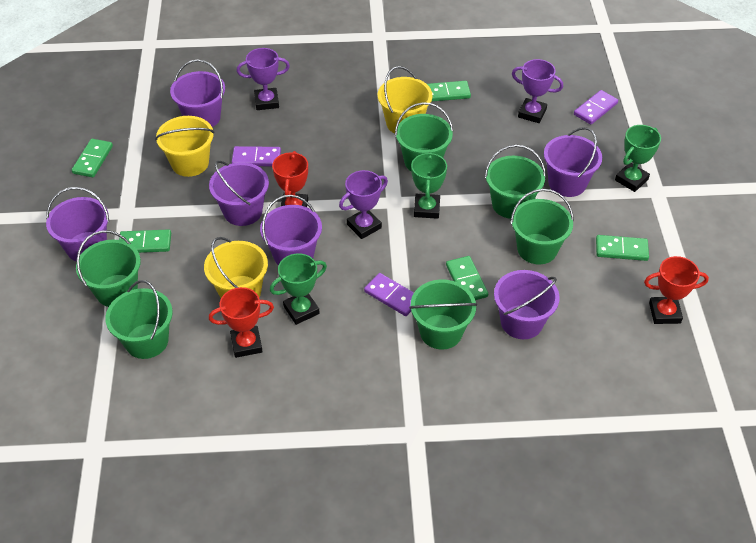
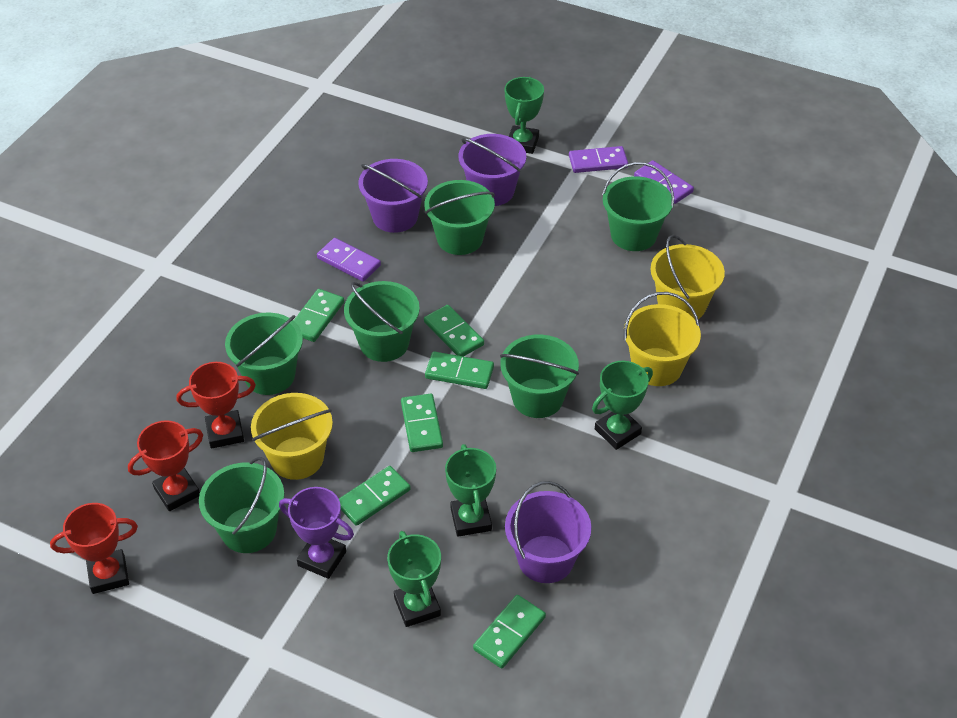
green domino: [72,139,113,177] [119,229,171,253] [427,81,471,102] [446,256,488,300] [596,235,649,261] = 5 -> [293,289,344,342] [339,466,411,526] [401,394,443,452] [424,305,484,357] [425,351,494,389] [473,595,546,669] = 6
green trophy: [270,253,327,325] [411,152,447,219] [615,125,661,192] = 3 -> [387,531,441,627] [445,444,496,537] [505,77,544,154] [592,361,653,450] = 4
purple bucket: [46,187,109,262] [170,59,225,127] [209,161,269,226] [260,195,322,266] [494,270,560,339] [544,127,602,197] = 6 -> [359,159,428,233] [459,134,526,206] [505,481,591,583] = 3
purple trophy: [237,48,290,110] [339,170,388,239] [512,59,563,123] = 3 -> [279,487,354,579] = 1

